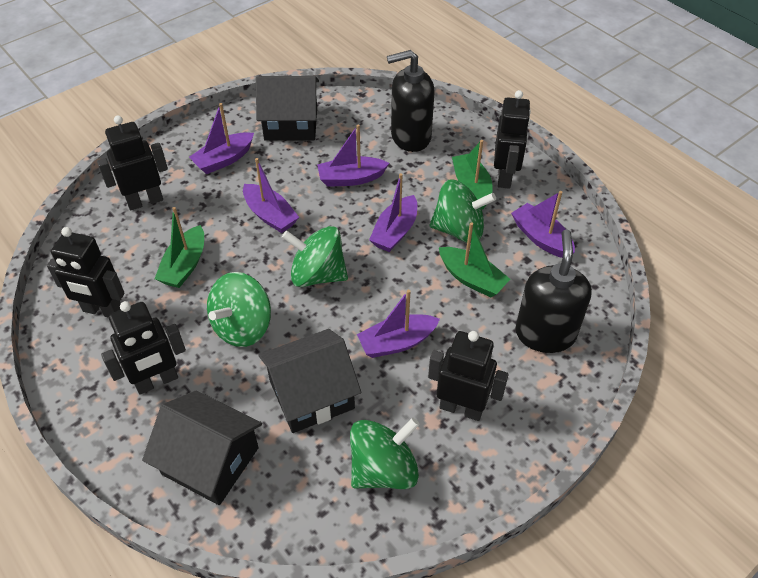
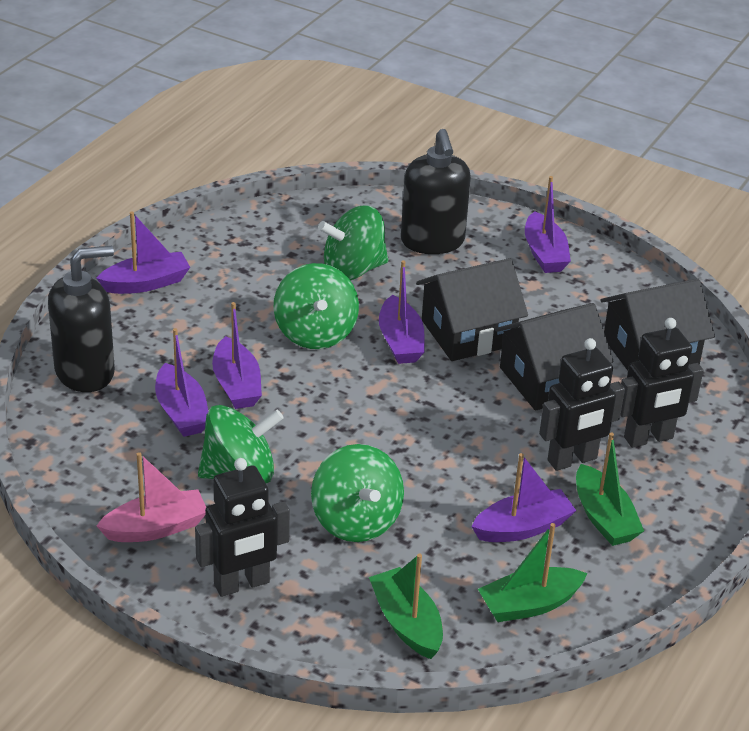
black robot: [47,227,125,318] [97,116,168,210] [101,301,186,395] [428,331,509,421] [494,90,531,188] = 5 -> [195,458,290,597] [539,338,625,471] [620,318,704,448] = 3
pink boat: none = 0 -> [96,452,206,542] = 1

